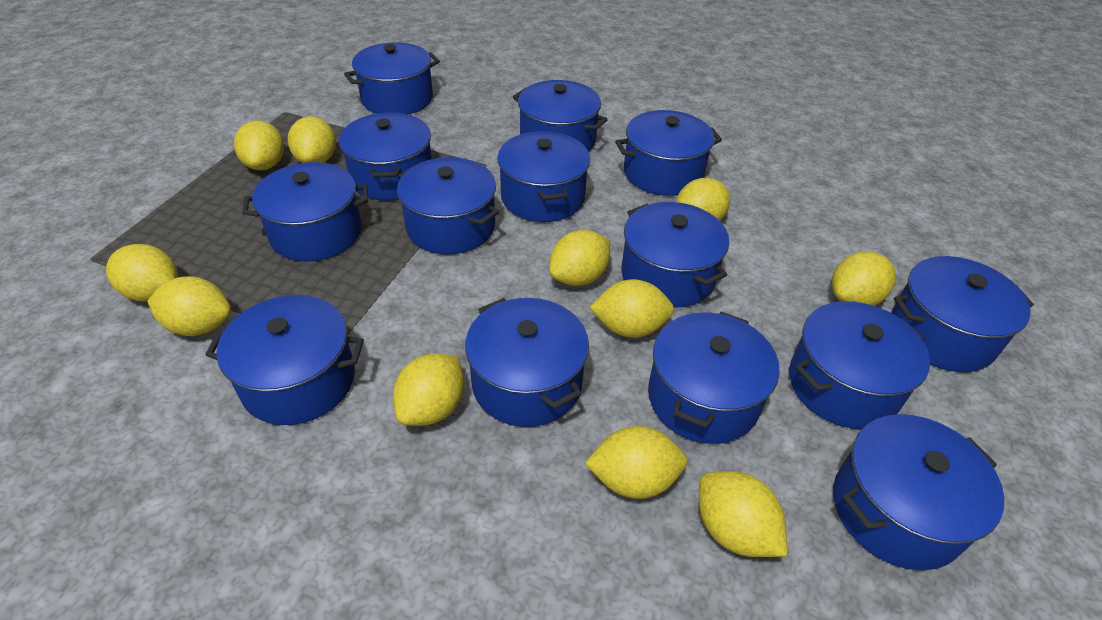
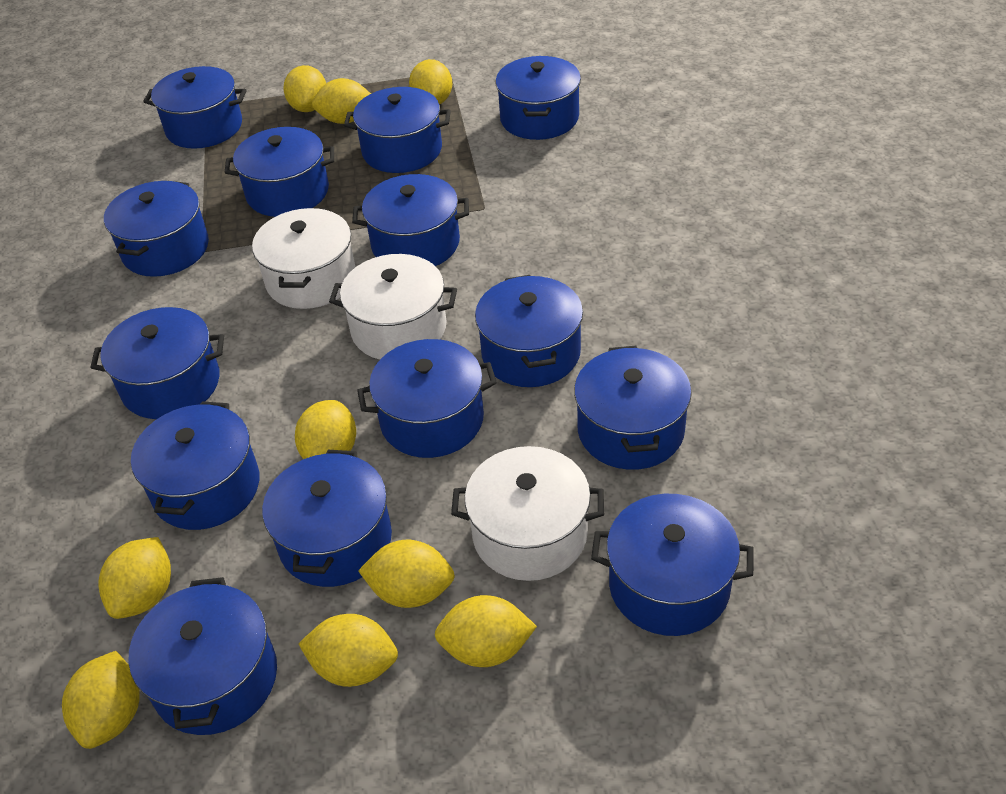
white pot: none = 0 -> [252,208,355,309] [329,254,457,360] [451,446,604,581] = 3
yellow lemon: [106,244,178,302] [147,276,231,336] [234,120,284,170] [288,116,336,163] [393,353,464,426] [549,230,610,286] [585,426,687,499] [589,279,674,338] [676,178,730,221] [699,471,787,557] [832,251,896,306] = 11 -> [62,651,140,749] [99,537,171,619] [283,65,326,112] [295,400,356,459] [298,614,398,687] [312,78,371,124] [358,540,455,608] [409,59,452,104] [435,595,537,667] = 9

